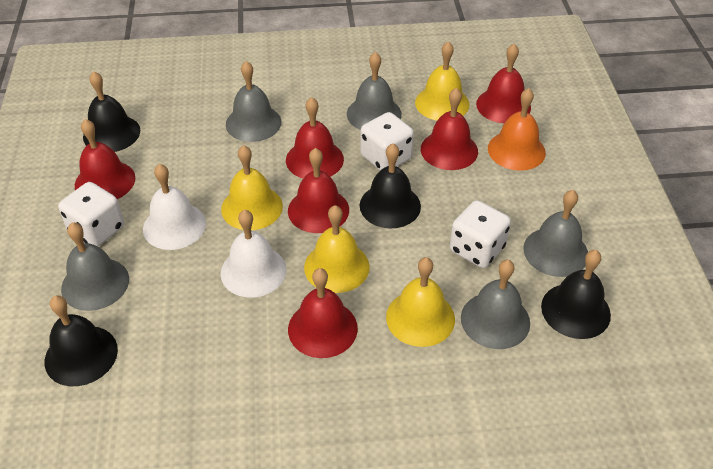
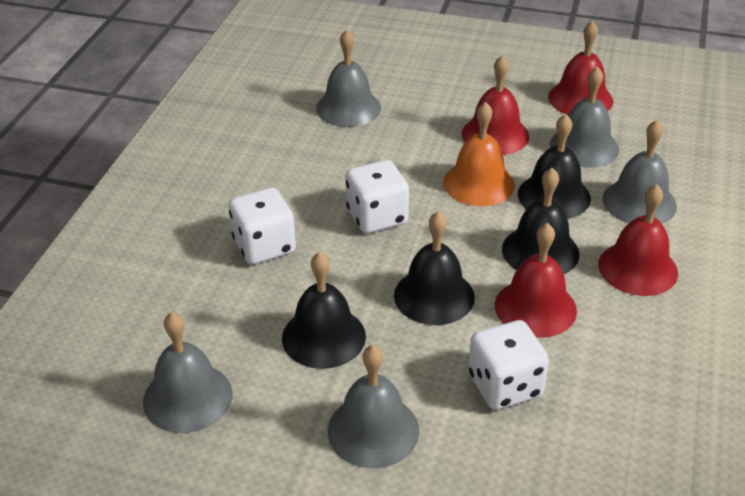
red bell: [75,119,135,199] [286,97,344,178] [288,148,349,233] [288,268,358,358] [421,88,478,170] [476,44,531,123] = 6 -> [462,55,529,155] [495,223,577,338] [548,21,613,115] [598,184,678,296] = 4
white bell: [143,164,206,250] [220,210,286,297] = 2 -> none = 0
yellow bell: [221,145,283,230] [304,205,370,293] [386,257,455,347] [415,41,470,121] = 4 -> none = 0

